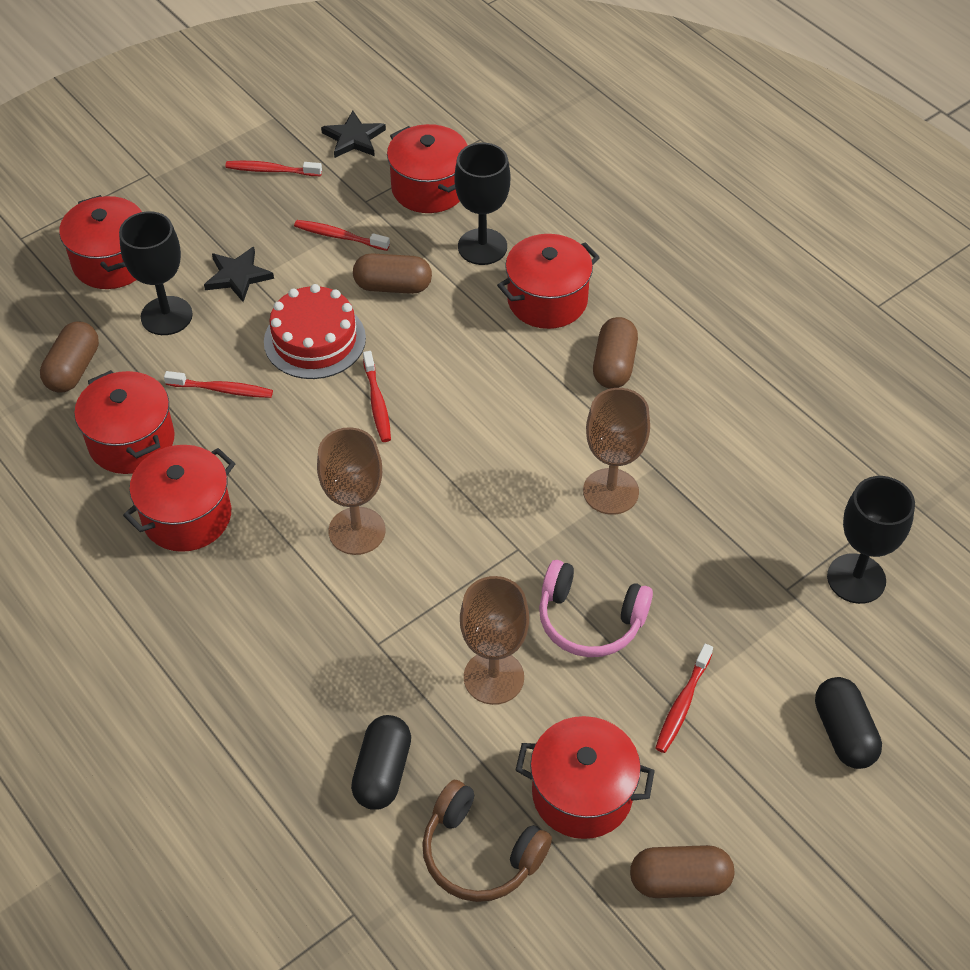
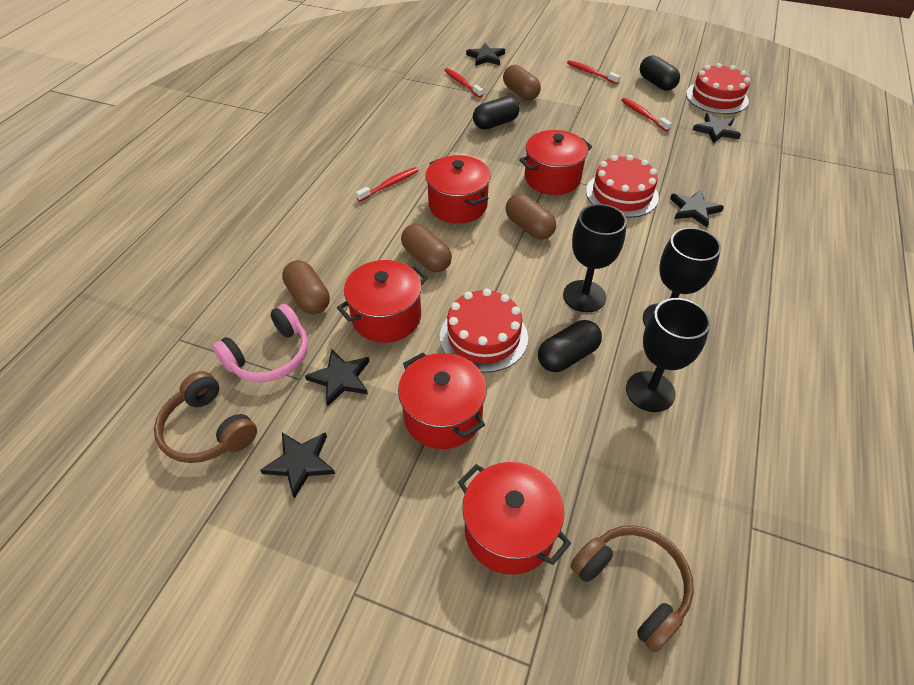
black capsule: [351,715,411,810] [815,677,882,769] = 2 -> [473,96,520,129] [538,320,602,372] [640,55,680,91] = 3
black star: [204,247,274,302] [321,111,386,158] = 2 -> [260,432,335,499] [305,349,370,407] [466,43,505,66] [670,190,724,227] [693,113,741,143] = 5
brown goblet: [317,427,385,555] [460,576,529,705] [583,388,650,515] = 3 -> none = 0
brown headphones: [422,780,552,902] = 1 -> [154,371,257,463] [570,525,694,652] = 2
red cake: [264,284,366,379] = 1 -> [440,289,528,373] [586,155,659,218] [686,63,750,114] = 3
red pot: [59,195,142,289] [74,370,175,474] [123,445,235,552] [387,124,468,213] [497,234,600,329] [515,716,655,839] = 6 -> [337,260,428,343] [398,352,487,449] [425,155,491,224] [458,462,571,575] [519,130,592,195] = 5
red toothbrush: [164,371,273,398] [225,161,322,176] [294,220,390,251] [363,351,391,442] [655,644,713,753] = 5 -> [356,167,419,201] [444,68,483,98] [567,60,620,84] [621,98,672,131] = 4

